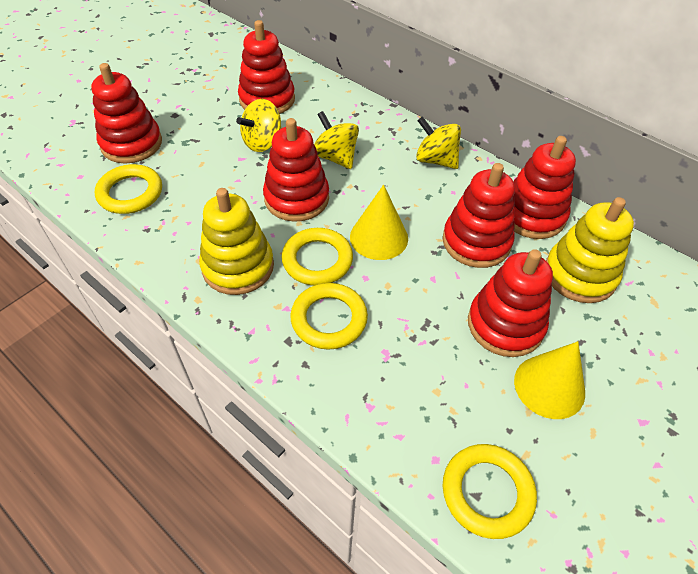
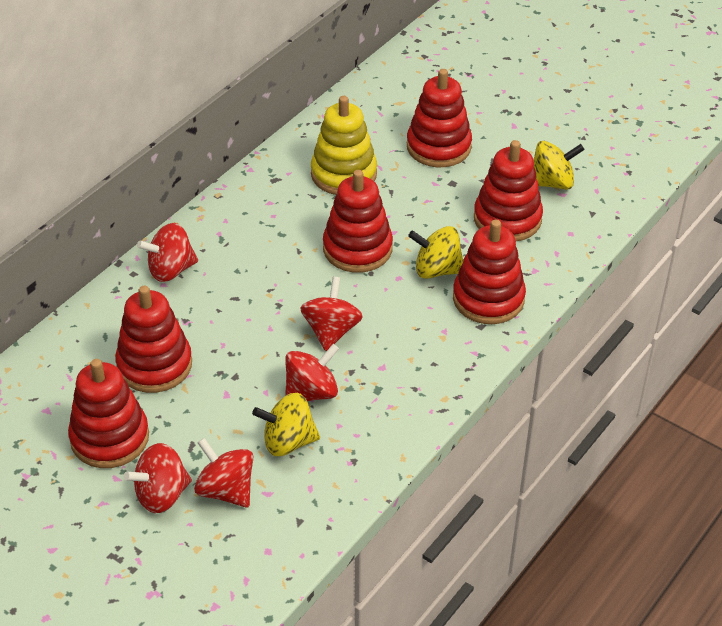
red spinning top: none = 0 -> [124,443,192,513] [137,223,198,282] [194,438,254,508] [285,344,339,401] [300,277,363,351] = 5
yellow cone: [350,185,408,260] [514,341,585,419] = 2 -> none = 0
yellow ring: [95,164,162,214] [282,228,353,285] [290,283,368,350] [443,444,537,539] = 4 -> none = 0
yellow stacking toy: [199,188,274,295] [546,197,634,303] = 2 -> [311,96,377,195] = 1

